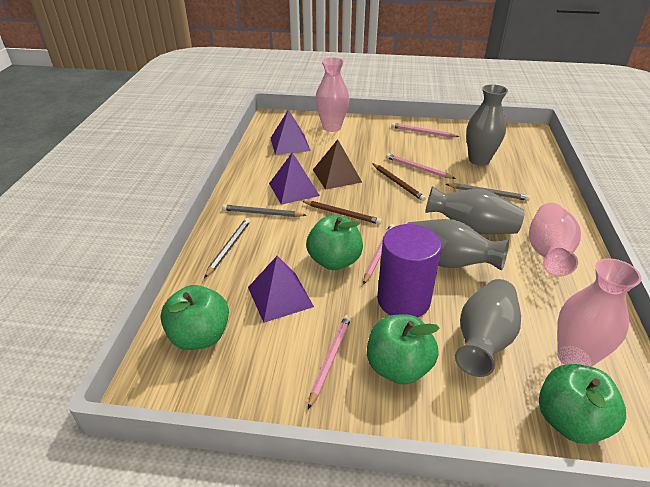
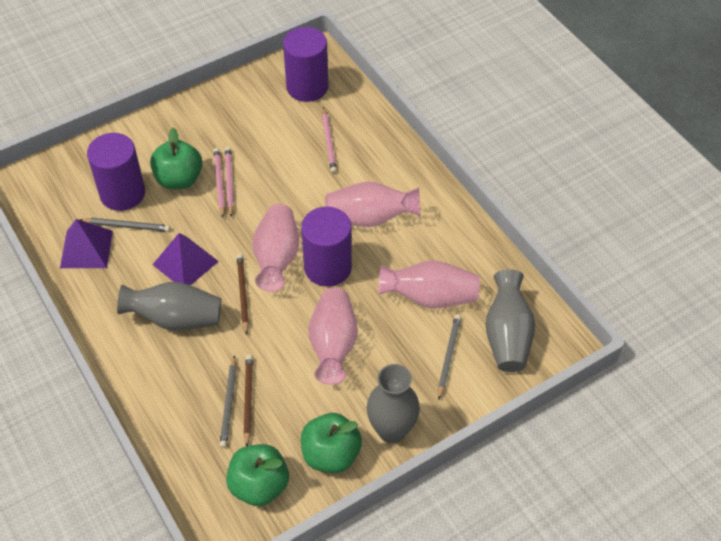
brown pyramid: [313,139,362,190] = 1 -> none = 0
green apple: [160,285,229,350] [306,215,363,270] [367,314,440,385] [539,364,626,444] = 4 -> [150,128,202,189] [226,444,289,506] [301,413,362,473] = 3
grey vase: [407,219,509,271] [425,186,524,234] [455,279,521,377] [466,84,508,166] = 4 -> [117,282,221,330] [367,364,420,443] [485,269,535,372] = 3
pink pencil: [308,315,351,409] [363,224,395,285] [386,153,456,179] [391,123,459,137] = 4 -> [213,148,225,218] [225,147,234,217] [322,107,337,173] = 3
pink vase: [315,57,349,132] [529,203,581,276] [557,258,641,367] = 3 -> [252,204,299,292] [308,288,358,384] [325,182,420,227] [378,260,480,308] = 4
purple cylinder: [377,224,442,318] = 1 -> [87,133,145,211] [283,27,329,102] [301,207,352,287] = 3
purple pyramid: [248,256,314,323] [269,152,320,205] [271,110,311,155] = 3 -> [60,219,113,268] [152,233,219,285] = 2

